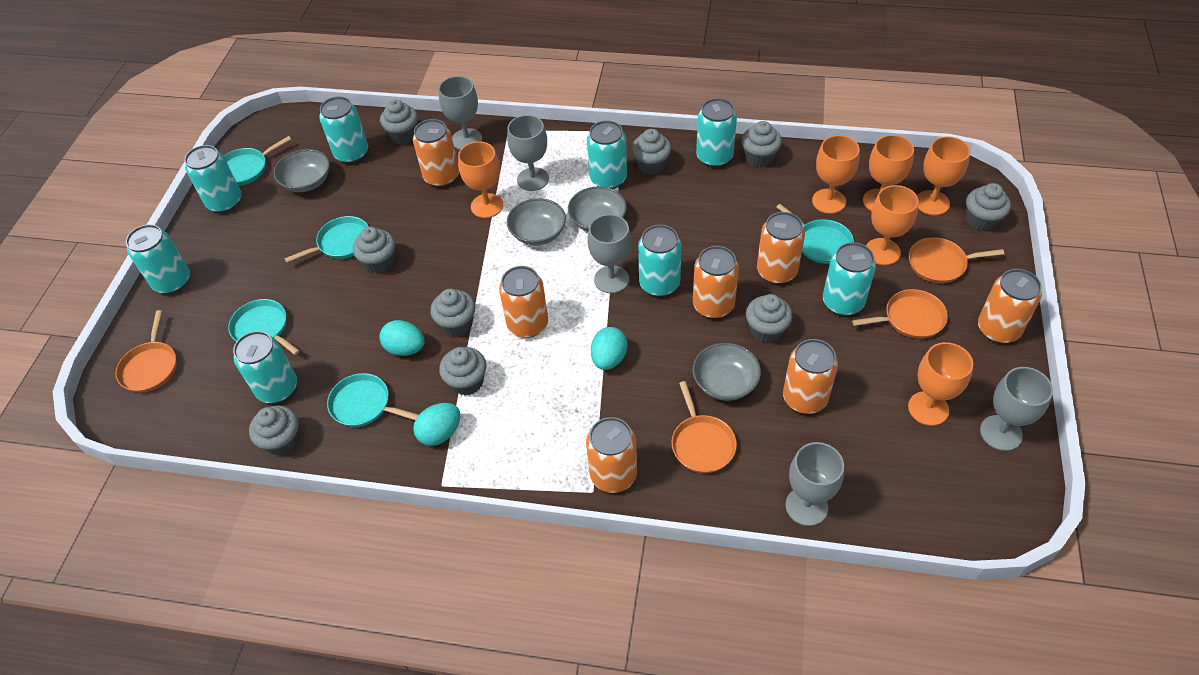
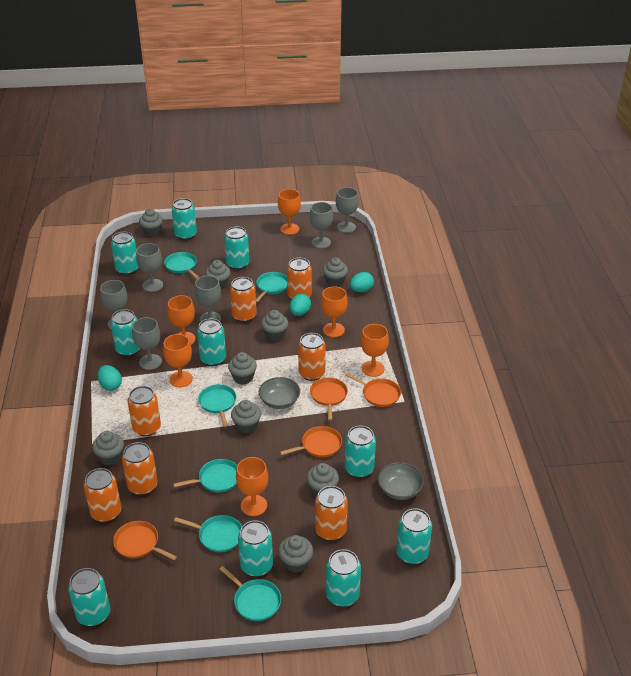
grey bowl: [274,149,330,192] [507,198,566,245] [568,186,627,232] [693,343,761,401] = 4 -> [259,377,300,409] [378,462,424,500] = 2
grey goblet: [438,76,482,150] [507,115,549,191] [588,214,631,293] [785,442,844,526] [980,367,1053,451] = 5 -> [100,280,127,329] [132,317,162,370] [136,243,163,292] [195,276,221,322] [310,202,333,249] [336,187,359,233] = 6
turquoise can: [126,224,190,294] [184,145,242,213] [233,331,297,403] [319,96,368,164] [587,120,627,189] [638,225,682,297] [696,98,737,167] [823,242,876,316] = 8 -> [68,568,110,626] [111,232,139,275] [111,309,140,356] [172,198,197,240] [197,319,226,366] [224,227,249,270] [238,520,273,577] [326,549,361,607] [345,426,376,478] [396,508,432,564] = 10
turquoise pan: [224,136,291,186] [228,299,300,355] [284,216,369,263] [327,373,418,427] [776,204,854,264] = 5 -> [164,252,200,279] [173,459,237,492] [174,515,242,552] [198,384,236,427] [220,566,281,621] [256,272,287,303] = 6

